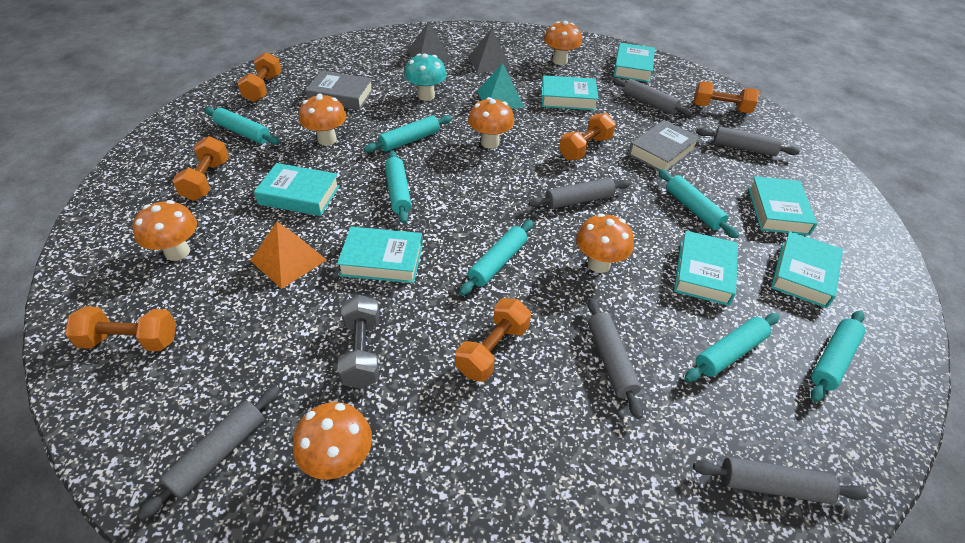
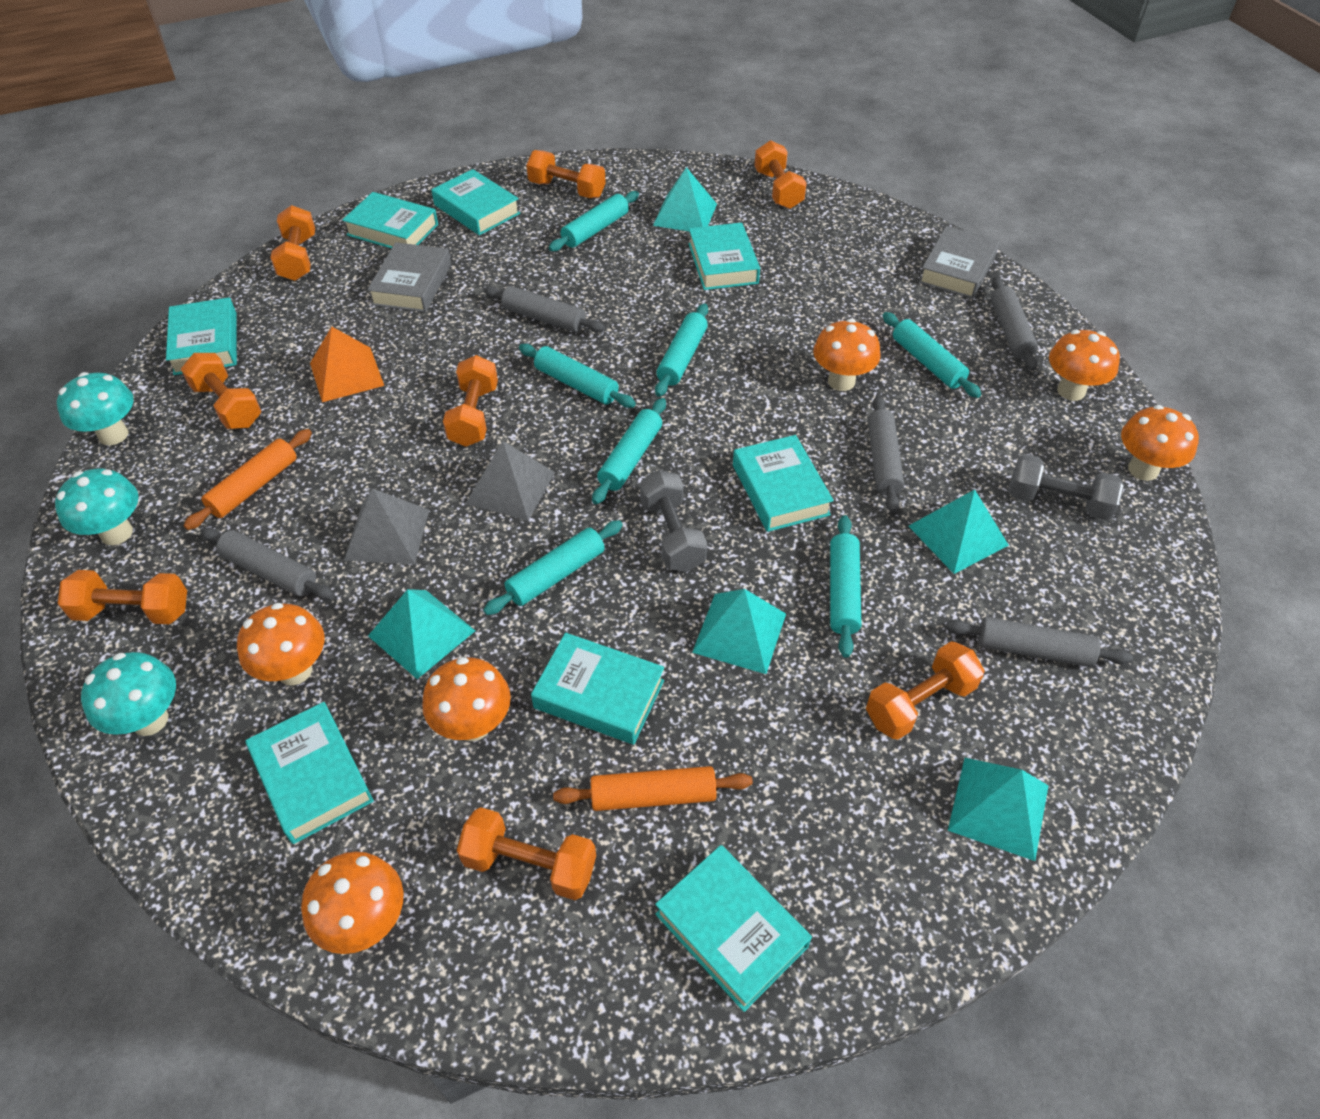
grey dumbbell: [337,295,379,389] = 1 -> [640,470,707,572] [1009,454,1124,521] = 2
grey rolling pin: [137,386,280,520] [528,178,631,209] [587,298,643,419] [612,78,693,116] [693,457,868,504] [696,126,800,156] = 6 -> [201,528,334,600] [483,286,605,333] [868,396,904,513] [946,617,1133,667] [991,277,1038,371] = 5
orange dumbbell: [65,306,176,351] [172,136,229,201] [238,52,282,102] [456,298,531,382] [559,113,616,160] [693,81,759,113] = 6 -> [58,570,187,624] [181,353,262,429] [271,205,315,281] [443,355,498,447] [457,807,596,900] [526,150,606,198] [754,140,807,209] [866,641,985,740] = 8
orange rolling pin: none = 0 -> [183,429,312,530] [553,766,753,811] = 2
turquoise book: [254,163,340,216] [337,227,423,283] [542,75,598,110] [613,43,655,82] [674,231,738,306] [748,176,817,236] [771,231,843,308] = 7 -> [166,298,237,375] [245,702,374,844] [342,192,438,249] [432,169,520,235] [531,633,664,745] [655,845,812,1012] [688,223,760,290] [733,435,834,532] = 8
turquoise mushroom: [404,54,447,101] = 1 -> [55,469,139,545] [57,372,134,445] [81,652,176,736] = 3
turquoise pyramid: [477,63,524,109] = 1 -> [368,589,475,679] [653,167,717,232] [692,589,786,674] [909,489,1009,574] [948,758,1049,861] = 5

